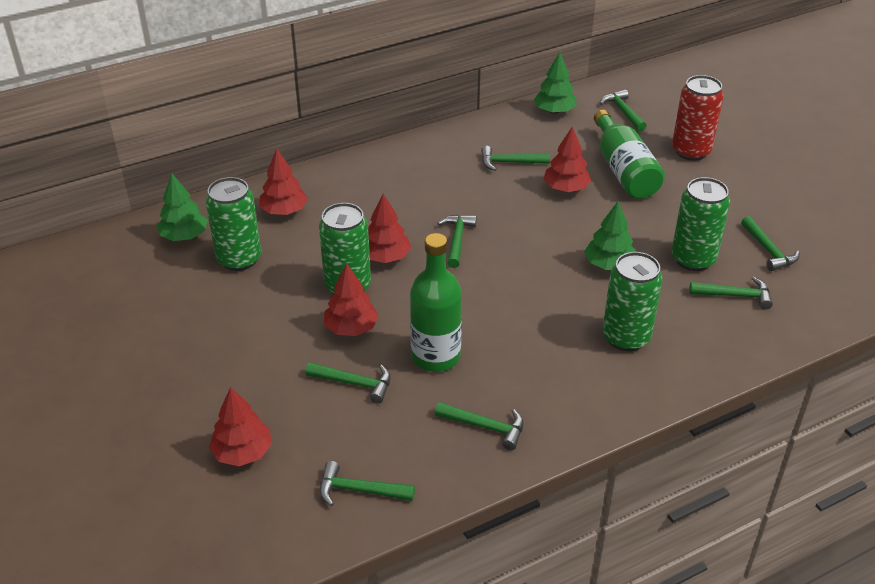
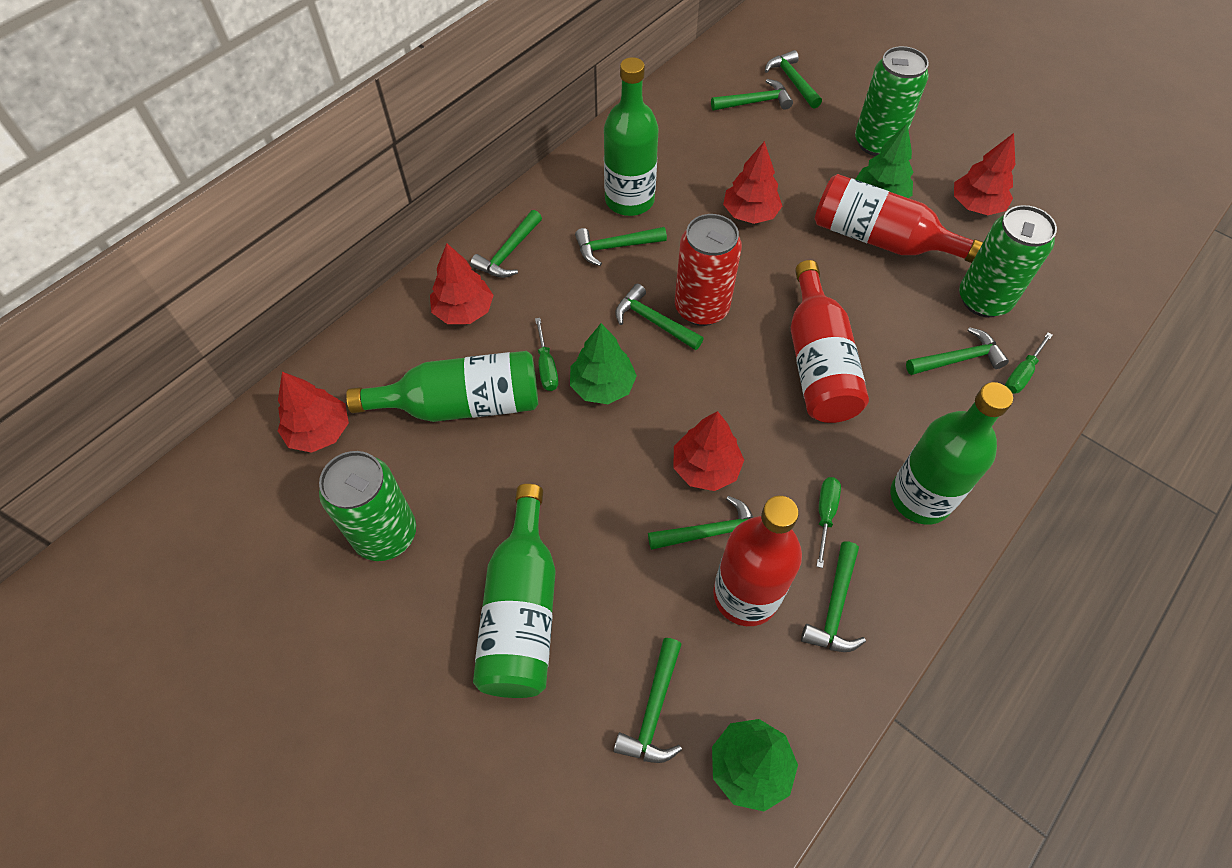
green bottle: [410,233,462,372] [594,110,665,199] = 2 -> [346,351,538,422] [473,484,556,698] [604,57,659,216] [890,382,1013,525] = 4
green can: [205,177,261,271] [319,203,371,294] [602,252,663,351] [671,177,730,271] = 4 -> [319,451,416,561] [855,46,929,156] [959,205,1057,317] = 3
green hammer: [305,362,391,404] [320,461,415,506] [435,402,524,450] [438,215,477,268] [481,146,550,171] [600,89,646,131] [689,277,773,310] [741,216,800,271] = 8 -> [470,210,542,278] [575,227,667,266] [614,638,682,763] [615,284,704,350] [648,496,754,550] [711,79,793,110] [765,50,822,109] [801,541,866,652] [906,327,1009,375] = 9
green screwdriver: none = 0 -> [535,318,559,391] [816,477,841,568] [1005,333,1053,394] = 3
red bottle: none = 0 -> [713,496,802,626] [791,260,869,423] [815,174,983,263] = 3

